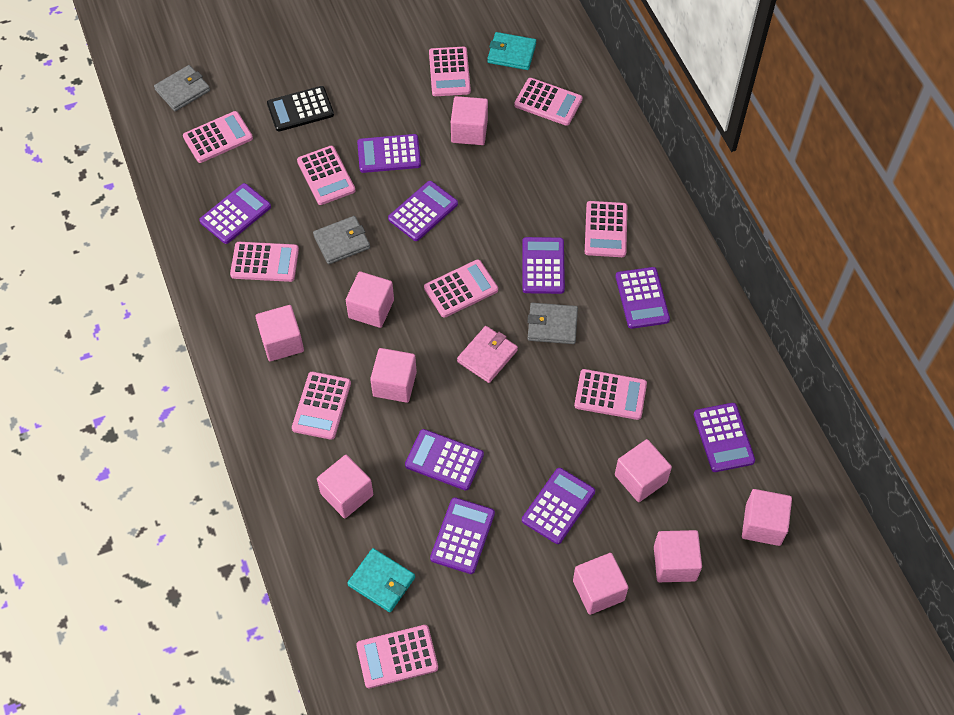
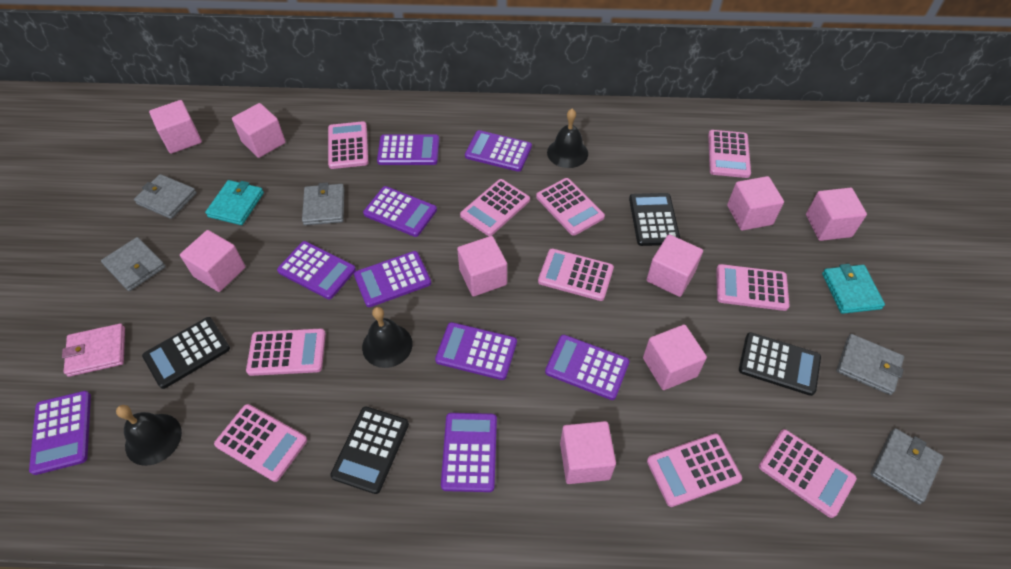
black bell: none = 0 -> [116,405,182,466] [362,307,412,368] [547,109,588,168] = 3
black calculator: [267,86,334,131] = 1 -> [142,317,230,389] [330,406,409,494] [629,193,680,246] [739,332,821,396] = 4
grey wallet: [154,65,210,111] [313,216,370,264] [527,303,578,344] = 3 -> [101,237,166,291] [134,174,197,219] [302,182,344,225] [837,334,904,395] [871,428,943,504] = 5

